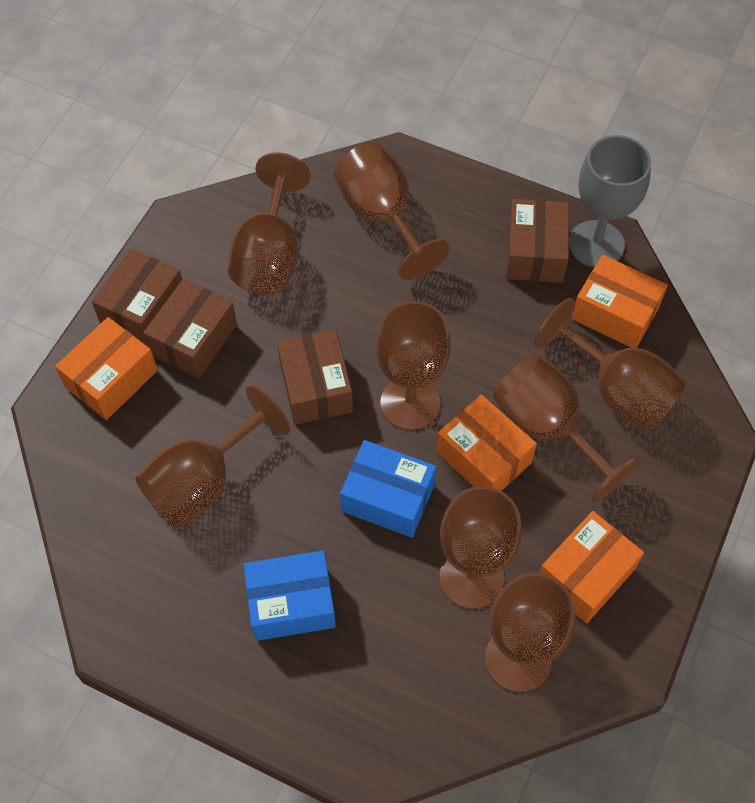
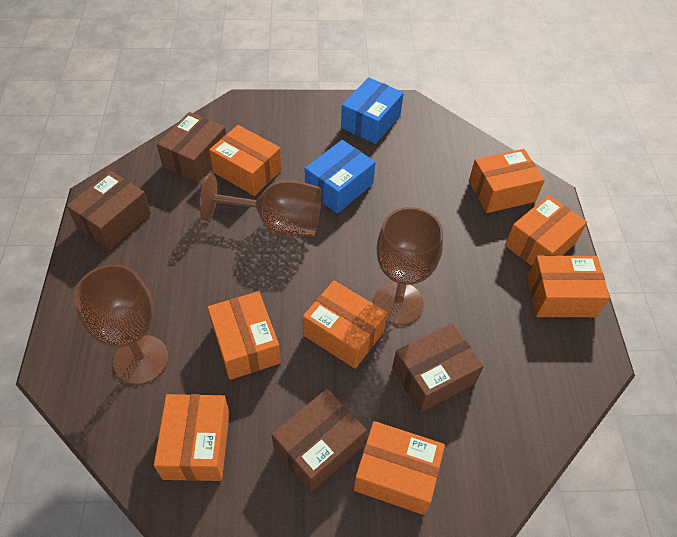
brown goblet: [136,385,290,528] [228,152,311,294] [334,142,450,280] [376,301,451,430] [439,486,522,609] [485,573,575,692] [493,354,641,502] [534,298,687,432] = 8 -> [74,264,169,385] [200,174,321,236] [373,207,443,325] = 3
grey goblet: [569,135,651,267] = 1 -> none = 0
orange box: [55,317,158,420] [436,395,537,491] [540,511,644,624] [571,255,668,348] = 4 -> [154,394,230,481] [207,291,281,380] [209,125,282,196] [303,281,387,369] [354,421,445,515] [469,149,545,213] [505,195,587,266] [527,255,610,317] = 8

